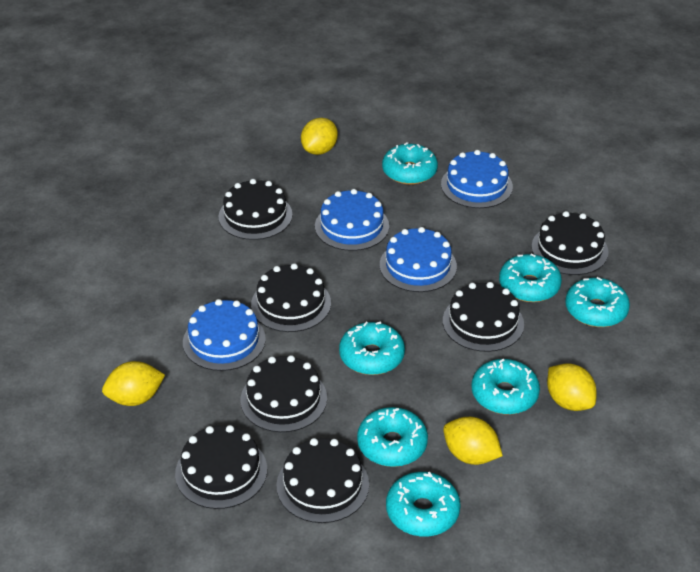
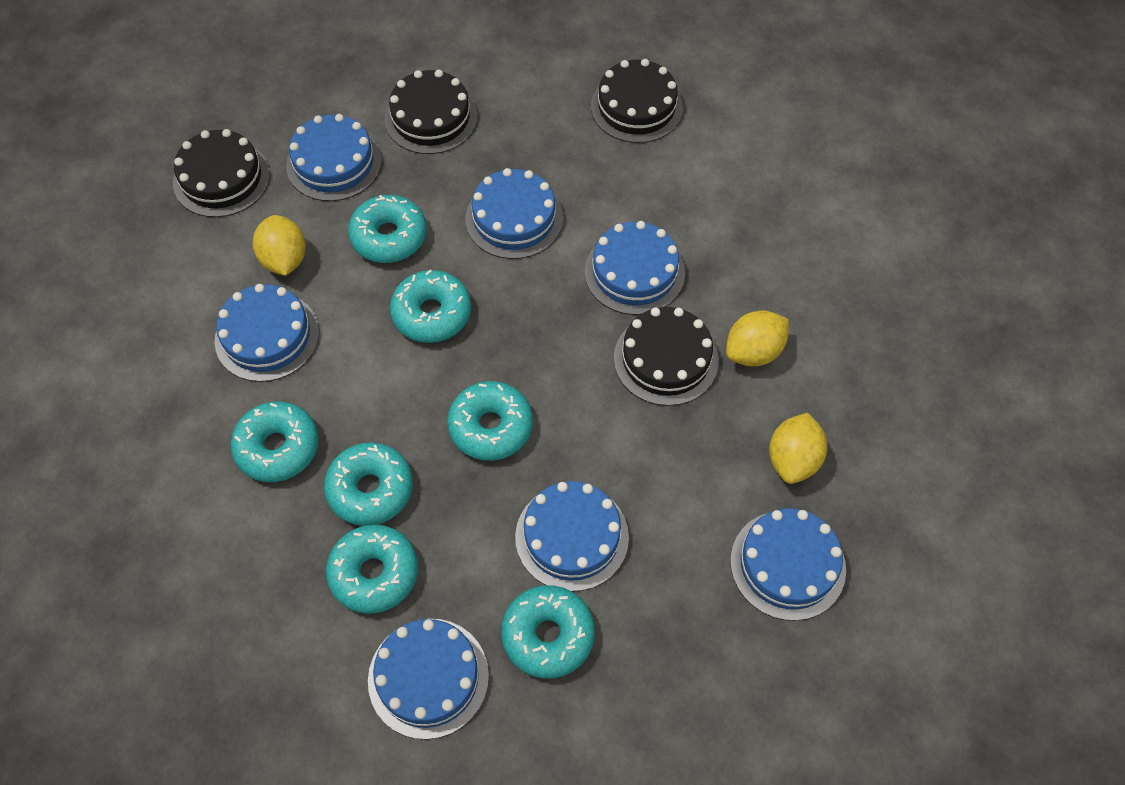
black cake: [175,425,267,509] [218,179,292,240] [241,355,327,432] [251,263,331,332] [276,438,369,523] [443,282,524,352] [532,211,609,275] = 7 -> [173,129,270,217] [385,70,478,154] [591,59,683,143] [614,307,719,406] = 4
blue cake: [183,299,266,371] [315,189,389,251] [380,227,457,292] [441,150,513,208] = 4 -> [215,284,319,382] [286,114,382,201] [368,619,489,740] [466,168,563,259] [515,481,629,592] [585,221,685,315] [731,508,846,621] = 7
yellow lemon: [102,361,165,406] [301,118,338,155] [443,417,503,465] [547,363,597,411] = 4 -> [253,215,306,276] [726,311,789,366] [769,413,827,484] = 3

